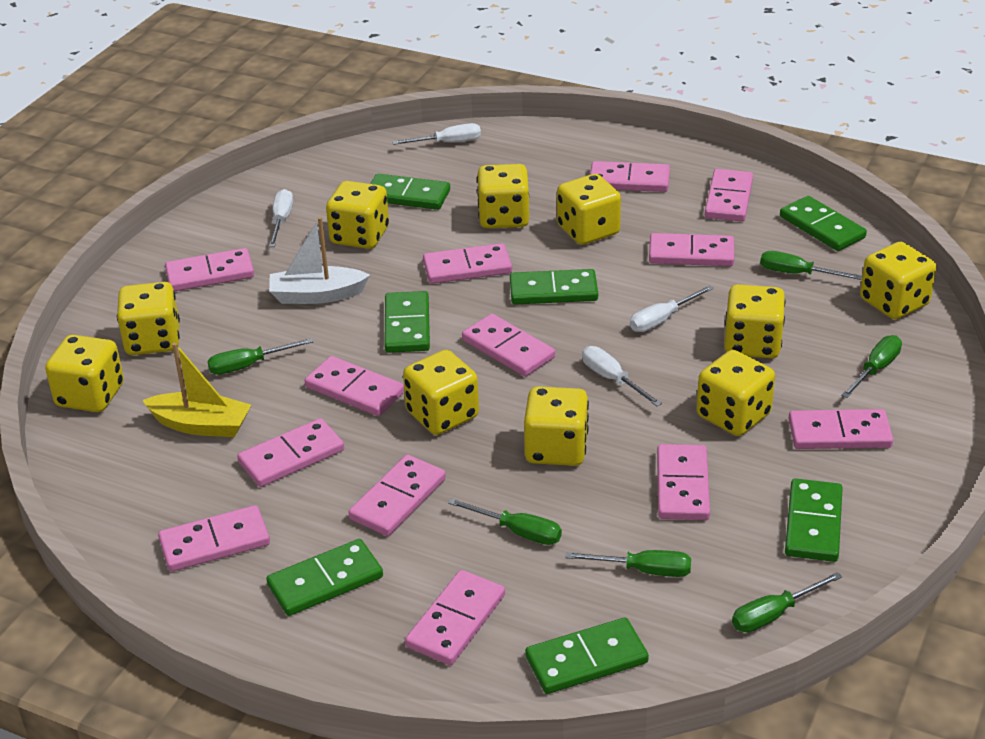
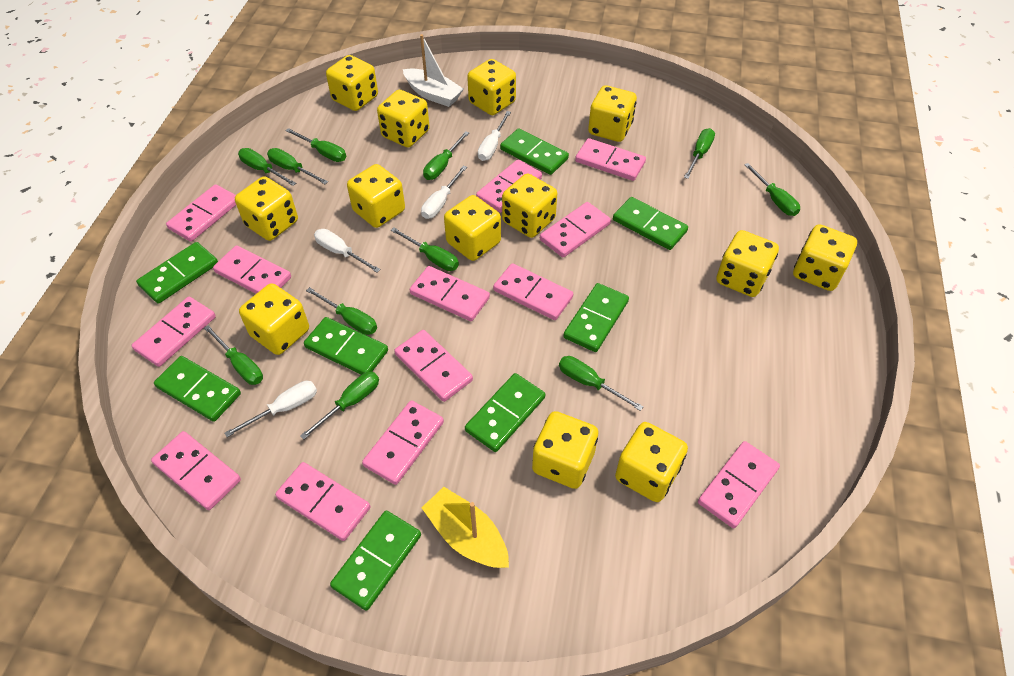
green domino: [266,539,383,616] [370,174,450,210] [384,291,430,353] [510,269,598,305] [525,618,649,694] [780,196,867,251] [785,478,843,562] = 7 -> [136,242,218,303] [154,356,241,422] [304,317,388,375] [330,510,421,611] [465,373,545,452] [500,129,569,175] [563,283,629,352] [613,197,688,250] = 8
green screwdriver: [207,338,313,375] [448,498,562,545] [565,550,691,577] [732,572,842,632] [760,251,862,280] [841,335,902,398] = 6 -> [204,325,263,385] [238,148,296,186] [267,148,328,184] [285,128,346,162] [300,372,379,440] [306,287,377,335] [391,227,459,271] [423,131,469,180] [559,356,643,411] [684,128,715,179] [744,163,800,216] = 11
yellow dice: [45,335,124,412] [117,282,180,355] [326,181,389,249] [403,350,479,435] [477,164,529,228] [524,386,589,466] [557,174,621,245] [697,350,775,436] [724,284,785,358] [860,242,936,319] = 10 -> [235,176,298,241] [239,283,309,355] [326,55,378,111] [347,164,405,228] [377,90,430,148] [444,195,501,261] [467,59,516,115] [502,174,557,238] [532,411,599,489] [588,85,637,142] [615,422,688,502] [716,230,779,297] [793,224,857,291] = 13

